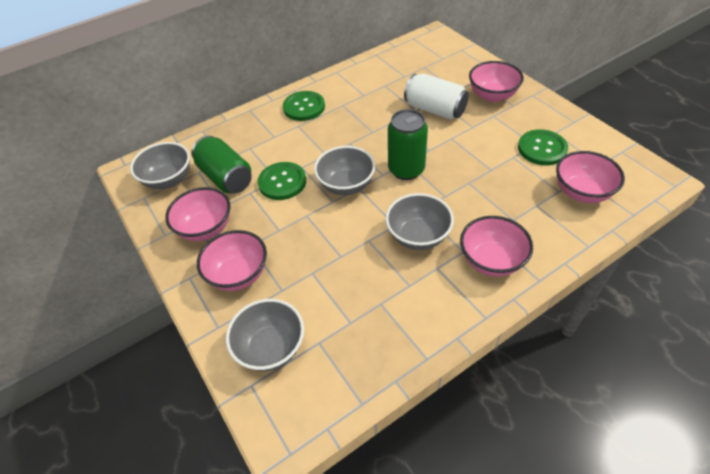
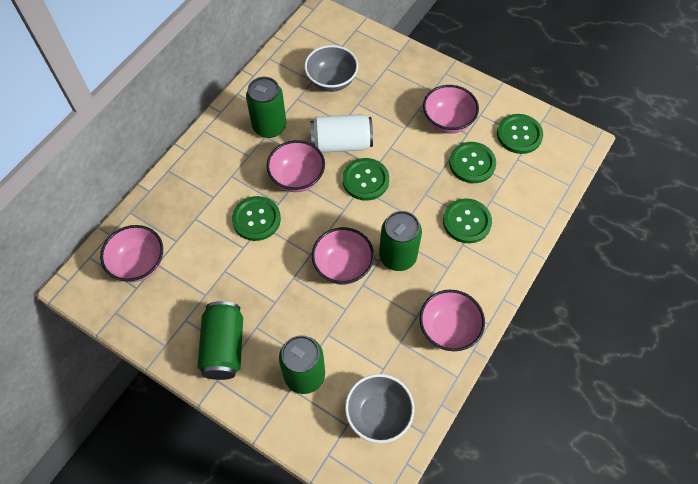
green button: [258,162,306,200] [283,91,325,121] [518,129,568,165] = 3 -> [232,196,281,241] [342,158,389,201] [443,198,492,243] [449,142,496,183] [497,114,543,154] = 5
green can: [191,136,252,193] [388,109,428,180] = 2 -> [198,301,243,380] [246,77,286,138] [279,335,325,394] [379,211,422,271] = 4
grey bowl: [130,142,190,189] [226,299,304,371] [314,146,375,195] [385,193,454,250] = 4 -> [304,45,358,92] [345,374,415,443] = 2

